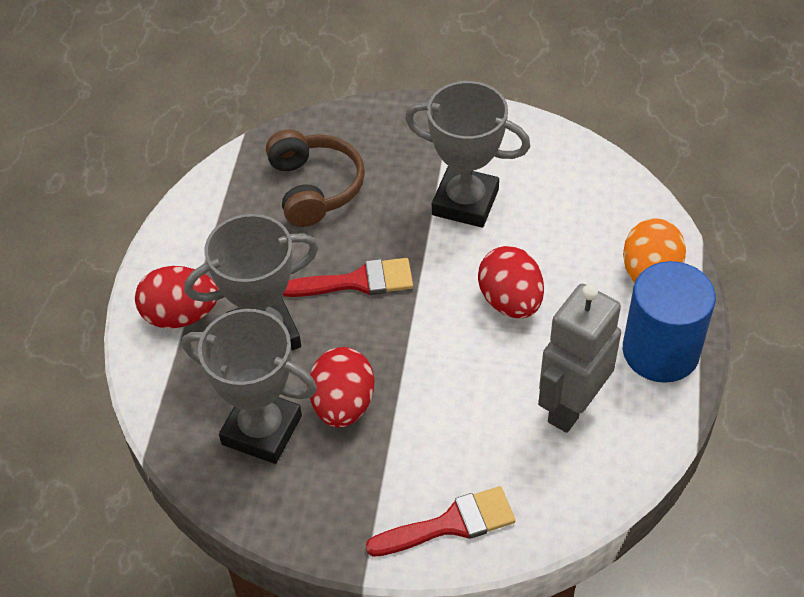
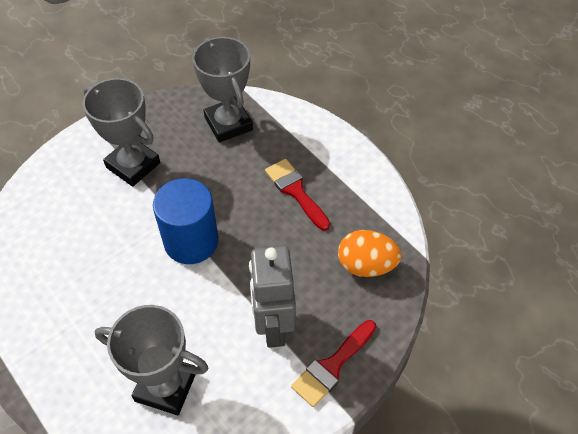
brown headphones: [266,129,365,227] = 1 -> none = 0
red egg: [135,266,218,329] [310,347,375,428] [478,246,544,318] = 3 -> none = 0

